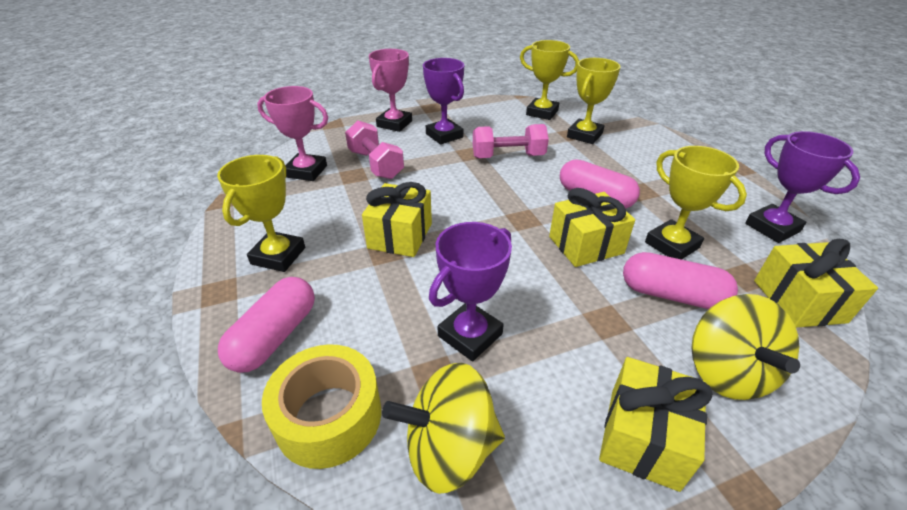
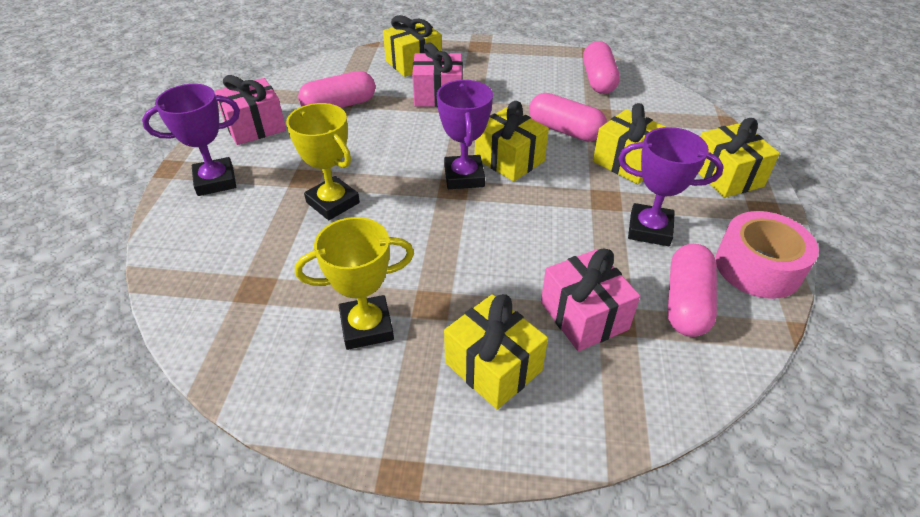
pink capsule: [218,277,315,373] [560,159,640,208] [623,252,738,309] = 3 -> [298,71,375,108] [529,93,607,142] [583,41,620,94] [667,244,717,337] = 4
pink dumbbell: [345,121,404,179] [473,124,549,158] = 2 -> none = 0
pink gift: none = 0 -> [215,75,286,145] [412,42,463,107] [541,249,640,351] = 3
pink tape: none = 0 -> [716,211,819,299] = 1
pink trophy: [257,86,328,181] [369,49,412,132] = 2 -> none = 0
yellow gift: [362,182,432,257] [549,188,635,267] [599,357,713,492] [754,239,878,328] = 4 -> [383,15,442,77] [444,294,548,410] [475,101,549,181] [593,103,666,184] [698,118,780,198] = 5
yellow spinning top: [382,363,505,494] [692,294,800,400] = 2 -> none = 0
yellow tape: [262,344,381,469] = 1 -> none = 0
yellow trophy: [217,155,305,272] [520,40,579,120] [567,58,621,144] [645,146,747,260] = 4 -> [286,103,360,220] [295,217,414,350] = 2

